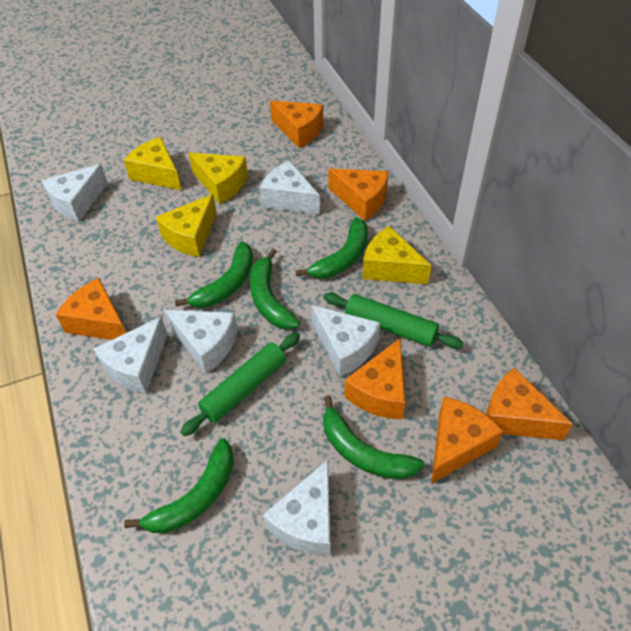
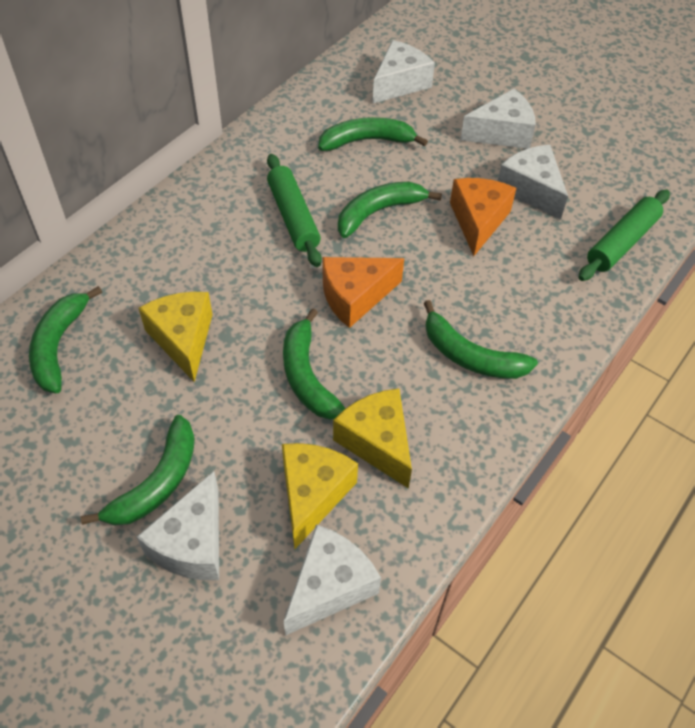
green banana: [124,438,234,533] [175,241,253,308] [250,249,300,329] [296,217,368,278] [323,395,425,479] = 5 -> [29,286,102,393] [81,415,195,526] [283,308,346,420] [318,117,428,151] [338,182,442,238] [424,300,538,379] = 6
orange cheese: [56,278,126,340] [270,100,323,148] [329,169,389,221] [344,338,405,419] [431,397,503,484] [486,367,573,440] = 6 -> [323,257,404,328] [450,178,516,256] = 2
white cheese: [42,164,108,222] [94,316,168,394] [164,310,238,374] [259,161,320,214] [263,460,330,556] [311,305,380,377] = 6 -> [137,471,219,580] [284,524,381,636] [373,40,435,103] [460,89,536,149] [498,145,568,220] = 5
yellow cheese: [124,137,181,190] [156,194,217,257] [188,153,248,204] [362,226,431,284] = 4 -> [139,292,213,382] [282,443,358,549] [333,389,412,489] = 3

